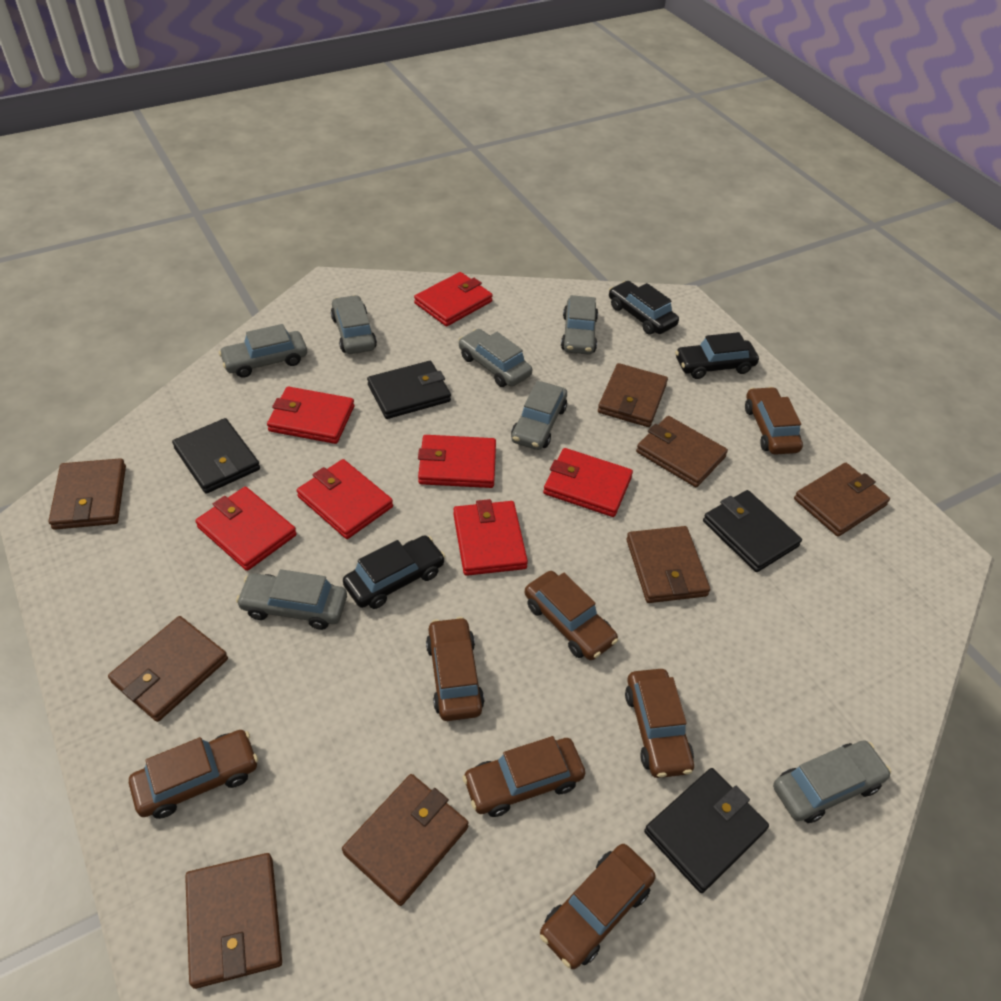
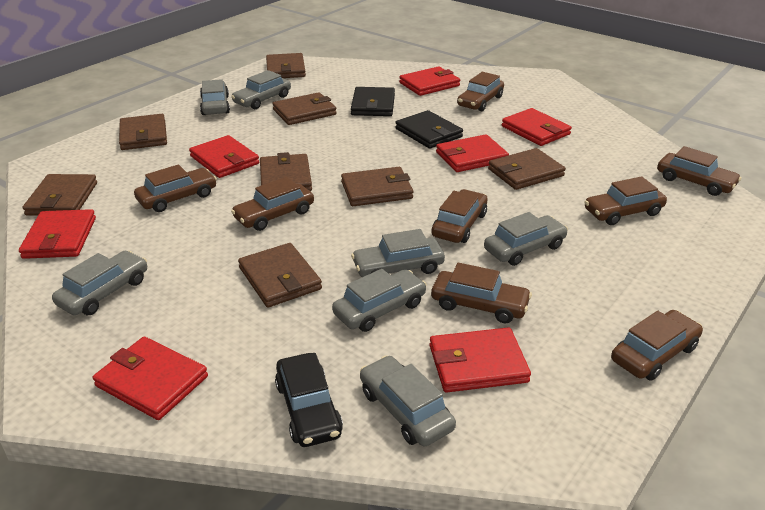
black car: [343,535,445,609] [609,281,679,334] [675,332,759,379] = 3 -> [275,353,343,447] = 1
black wallet: [172,418,260,494] [367,361,451,419] [644,768,769,893] [703,490,802,572] = 4 -> [351,87,395,116] [395,110,463,149] = 2
brown car: [129,730,258,819] [426,617,484,721] [462,736,585,817] [525,571,618,660] [540,844,656,969] [625,669,694,778] [745,387,803,455] = 7 -> [134,164,217,212] [231,177,314,231] [431,263,532,323] [432,189,488,243] [457,72,504,112] [585,176,667,225] [611,310,703,381] [657,146,741,196] = 8

